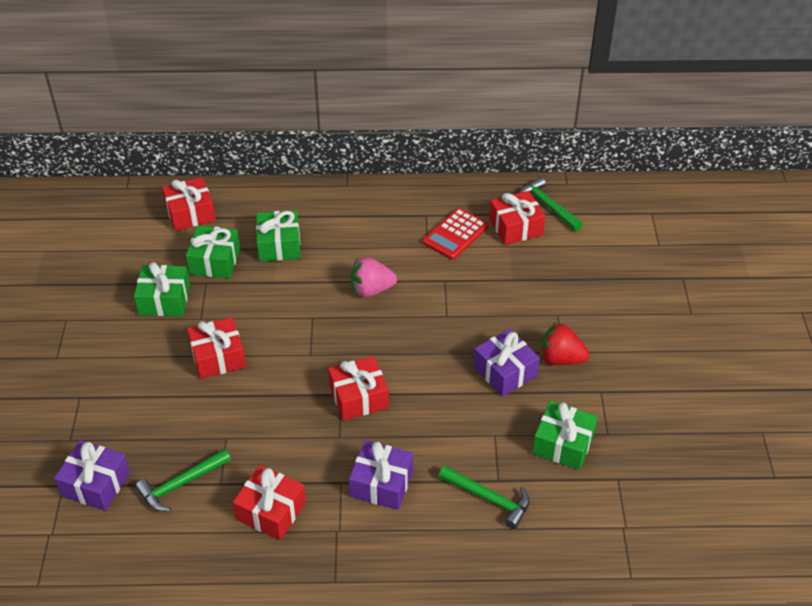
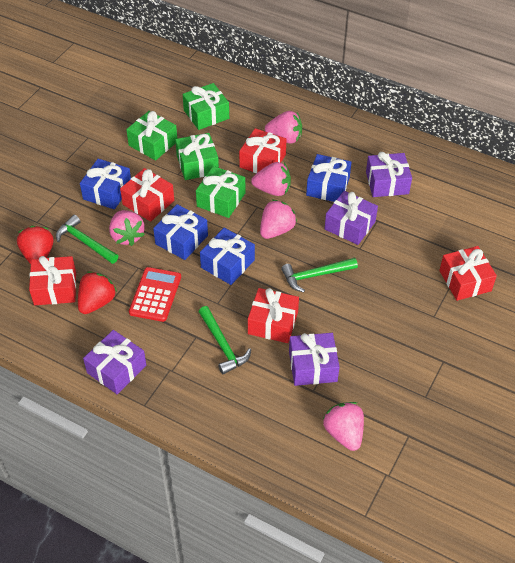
blue gift: none = 0 -> [80,159,131,209] [153,204,208,260] [200,228,255,285] [306,154,352,202] = 4
pink strawberry: [351,257,397,297] = 1 -> [109,210,145,246] [251,162,291,196] [260,200,297,239] [265,111,302,144] [323,402,364,451] = 5
purple gift: [54,440,130,511] [349,440,413,510] [473,329,540,397] = 3 -> [83,330,146,394] [289,333,340,386] [325,191,378,245] [366,152,412,197] = 4
red strawberry: [540,323,589,365] = 1 -> [17,226,53,264] [78,271,117,314] = 2

